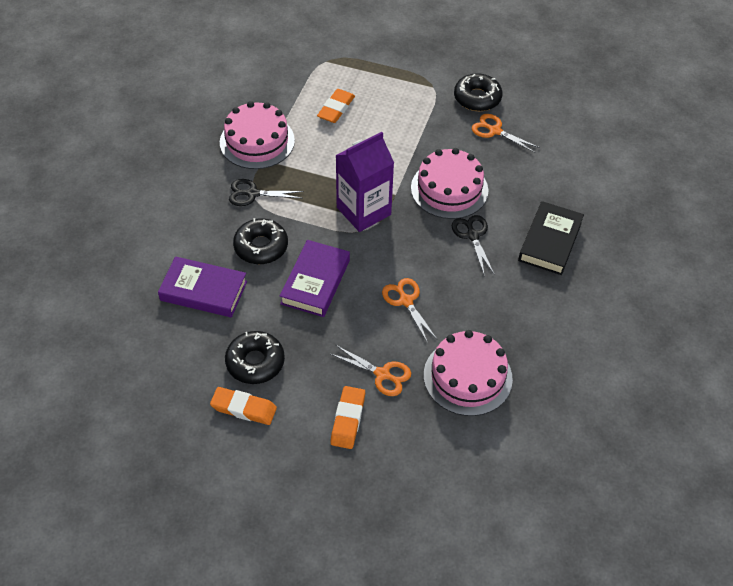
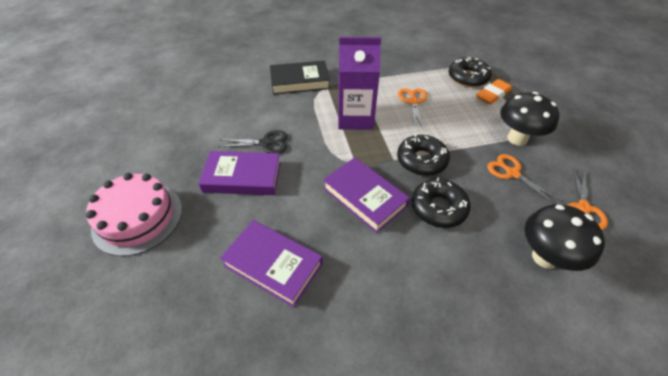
black mushroom: none = 0 -> [500,92,559,146] [525,205,605,271] = 2
black scissors: [229,179,304,206] [452,215,494,274] = 2 -> [218,130,288,154] = 1
orange eraser: [210,387,277,425] [317,89,355,123] [330,386,365,449] = 3 -> [476,79,512,105] = 1
pink cake: [220,101,295,169] [411,148,488,219] [424,330,513,416] = 3 -> [86,173,182,256] = 1
purple book: [158,256,247,317] [280,240,350,317] = 2 -> [198,151,281,195] [220,220,323,307] [323,157,410,233] = 3

